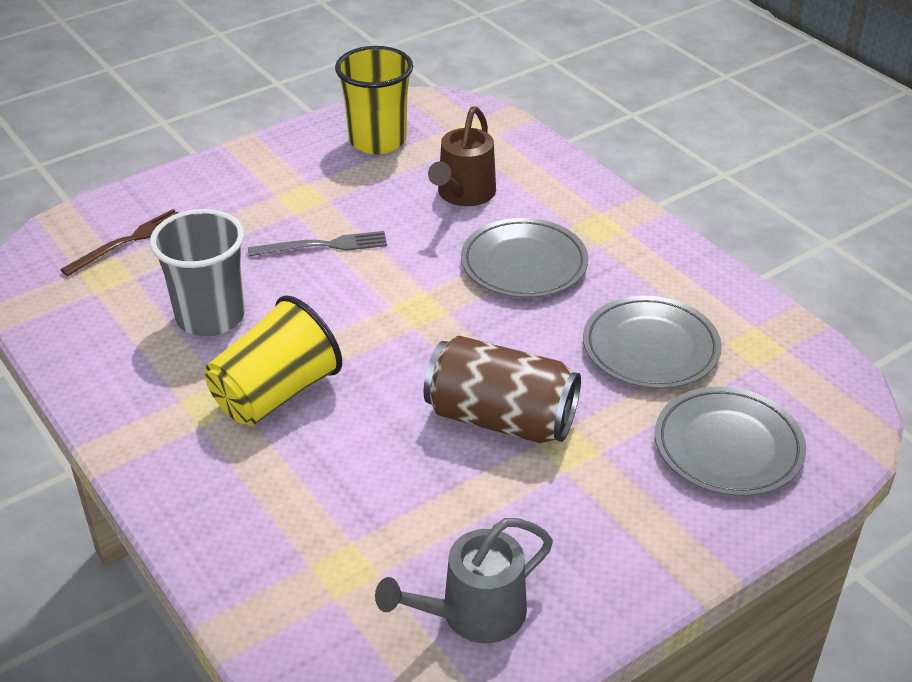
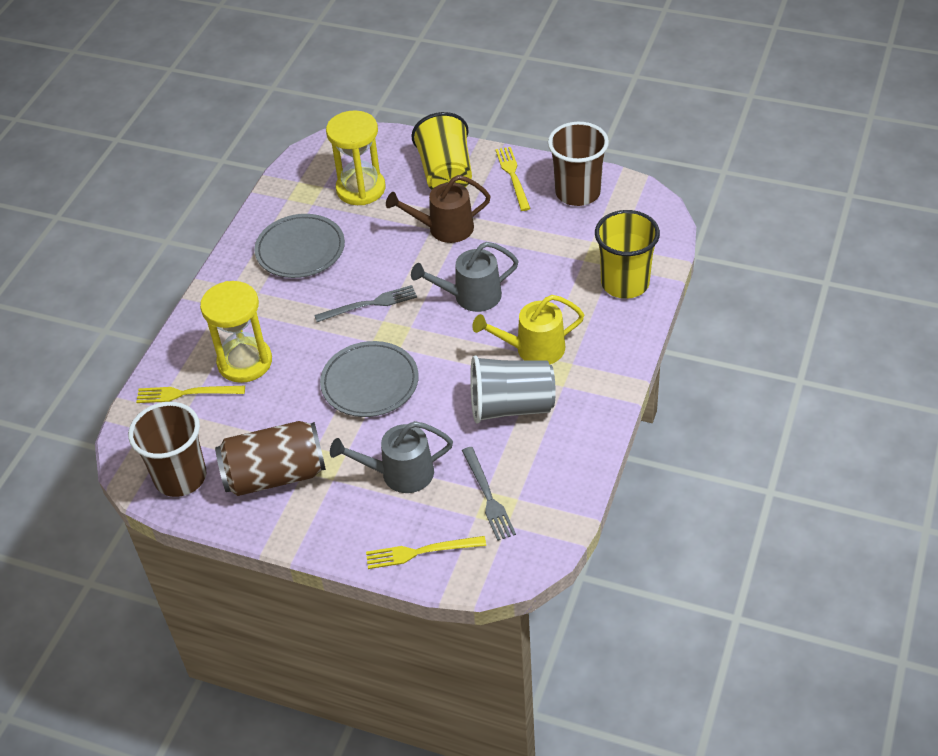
brown cup: none = 0 -> [128,402,206,497] [548,122,609,206] = 2
brown fork: [60,209,178,276] = 1 -> none = 0
grey fork: [248,231,387,257] = 1 -> [314,285,417,322] [462,447,516,541] = 2
grey plate: [461,218,589,298] [583,296,722,389] [655,387,806,496] = 3 -> [254,214,345,278] [320,341,419,417] = 2
grey watering can: [375,518,553,643] = 1 -> [330,421,453,493] [411,242,519,312] = 2
yellow fork: none = 0 -> [136,386,245,403] [366,536,486,569] [495,147,531,211] = 3
yellow hourglass: none = 0 -> [200,281,272,383] [326,110,385,205] = 2
yellow watering can: none = 0 -> [472,295,584,365] = 1

